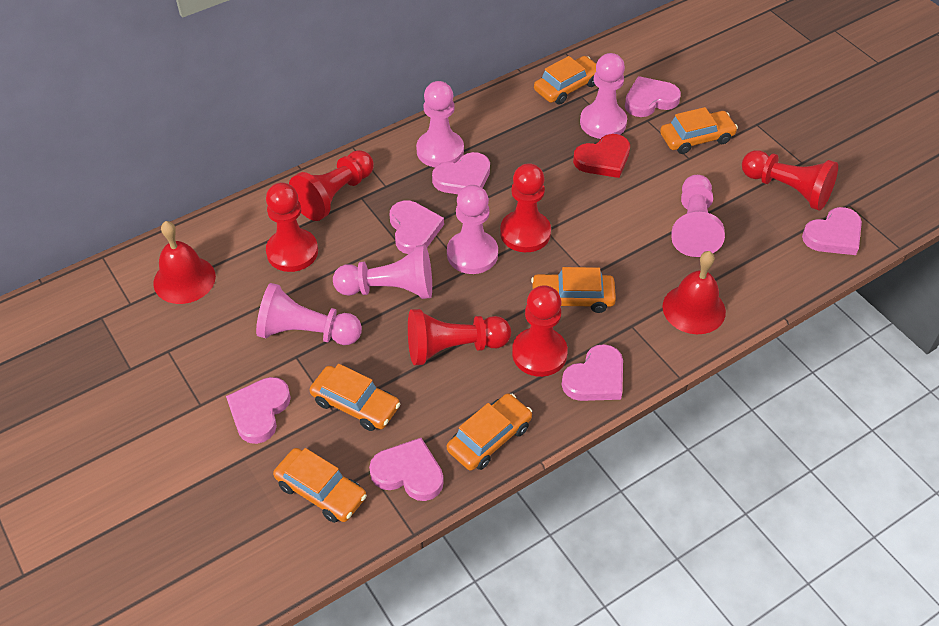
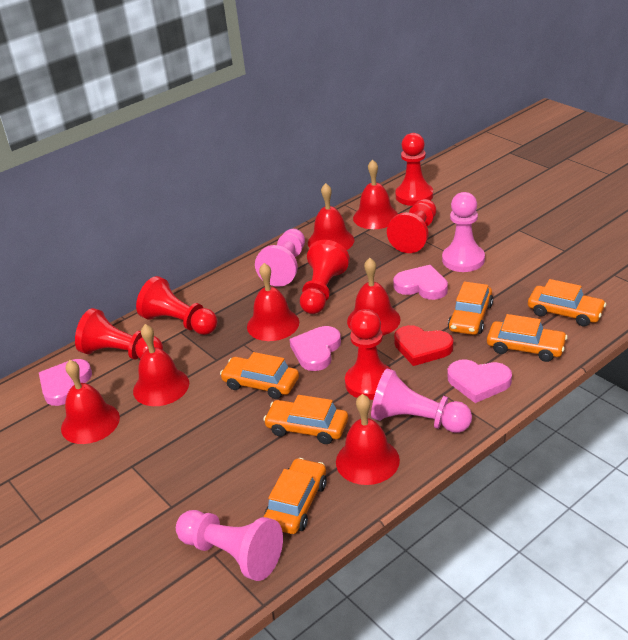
pink heart: [226,377,291,444] [369,438,444,501] [390,200,444,254] [432,152,490,194] [562,344,623,401] [625,76,681,117] [802,207,862,255] = 7 -> [39,359,92,406] [289,326,341,371] [393,265,448,300] [448,359,512,403] = 4
pink pawn: [256,283,362,345] [333,245,432,299] [416,81,464,167] [447,185,498,274] [580,53,627,139] [672,175,725,257] = 6 -> [176,510,283,581] [255,229,305,287] [371,368,472,433] [442,192,485,272] = 4
red bell: [153,221,216,304] [663,251,726,334] = 2 -> [61,360,120,444] [133,324,189,406] [247,263,299,341] [308,183,355,250] [336,394,400,485] [347,258,400,335] [353,159,398,229] = 7

